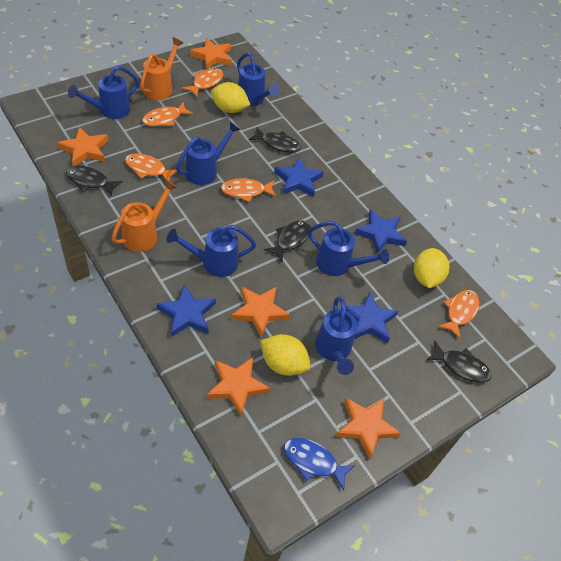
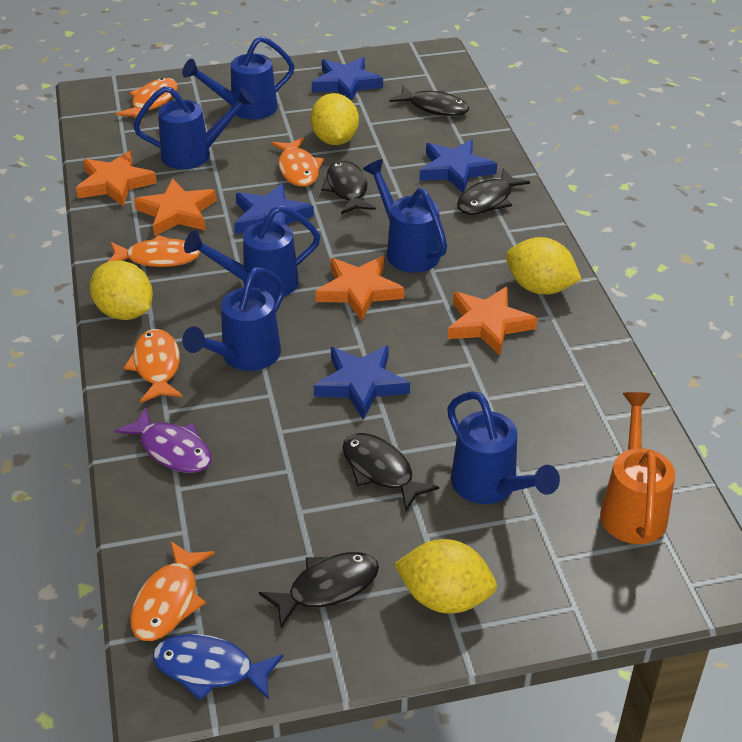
black fish: [66,165,123,196] [249,127,301,153] [264,220,311,262] [426,340,491,382] = 4 -> [259,552,379,629] [321,160,376,214] [342,433,439,511] [389,86,469,116] [457,169,530,215] = 5
orange star: [57,127,109,166] [190,38,232,70] [207,357,270,416] [231,286,290,337] [336,398,401,459] = 5 -> [76,151,157,206] [134,178,217,236] [315,256,404,321] [447,286,537,356] = 4
orange watering can: [111,179,177,252] [140,37,183,100] = 2 -> [600,392,675,544] = 1
purple fish: none = 0 -> [114,407,212,473] = 1
yellow lemon: [211,82,250,113] [260,334,310,376] [414,248,449,288] = 3 -> [90,260,153,320] [310,93,359,145] [394,539,497,613] [506,237,582,295] = 4

